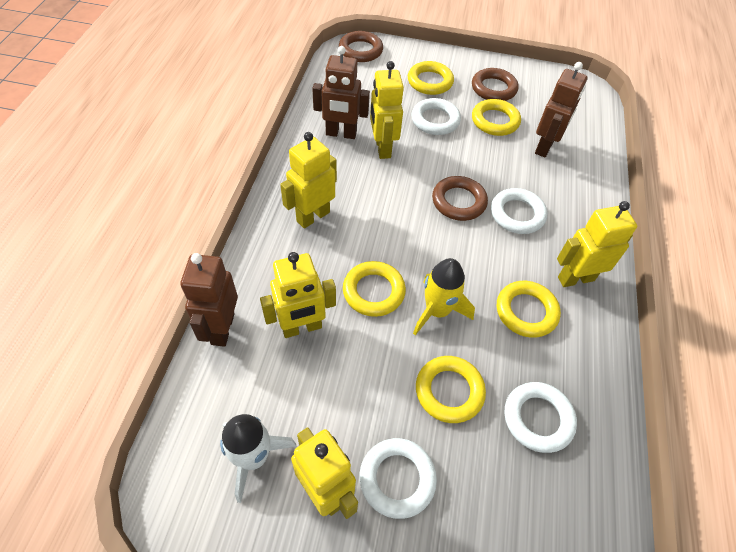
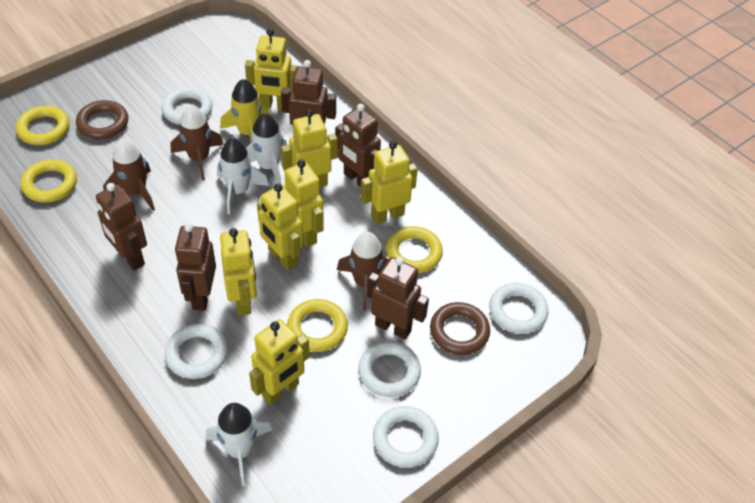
brown ring: [339,31,383,62] [432,176,488,221] [472,68,519,101] = 3 -> [76,100,128,139] [430,302,490,355] = 2
brown robot: [180,253,238,347] [312,46,370,139] [535,62,588,157] = 3 -> [96,183,147,271] [175,223,216,311] [281,60,336,136] [335,104,381,187] [367,257,429,339] = 5
brown rocket: none = 0 -> [103,139,155,211] [171,104,224,181] [337,232,389,311] = 3
white ring: [360,438,437,519] [412,98,461,135] [491,188,547,234] [505,382,577,453] = 4 -> [161,87,213,125] [165,324,228,379] [359,341,421,397] [373,406,439,468] [489,283,548,334] = 5
white rocket: [220,414,297,503] = 1 -> [205,403,272,486] [217,138,269,214] [246,113,287,185] = 3
yellow ring: [343,261,406,317] [408,61,454,95] [416,356,486,423] [472,99,521,136] [497,281,561,338] = 5 -> [16,106,69,145] [21,159,77,203] [287,299,348,352] [386,226,443,273] = 4
yellow robot: [260,252,336,338] [280,132,337,228] [291,427,358,519] [370,61,404,159] [557,201,637,287] = 5 -> [220,228,257,316] [245,29,298,110] [249,319,309,405] [257,184,303,271] [281,109,338,187] [283,160,323,247] [360,141,418,224] = 7

